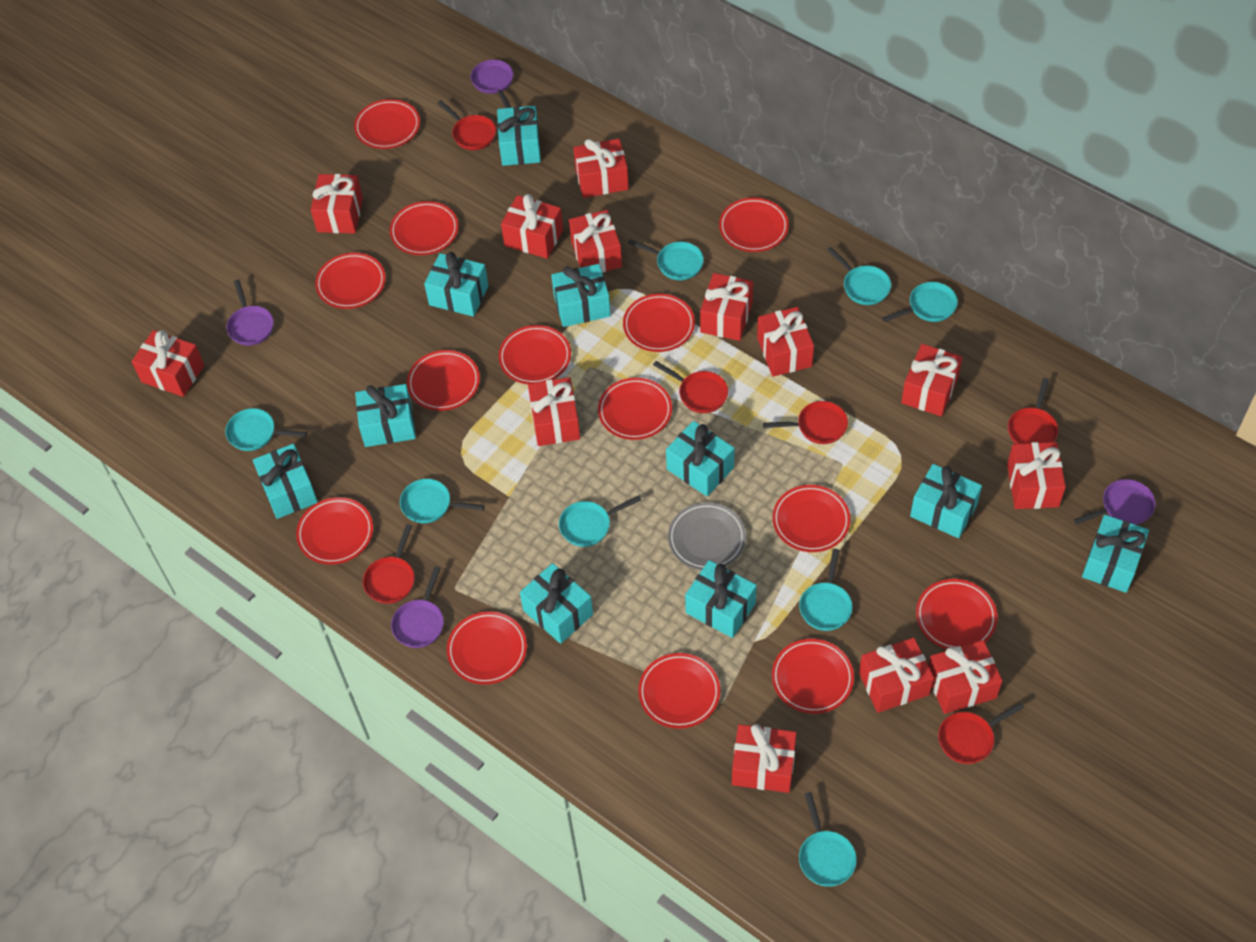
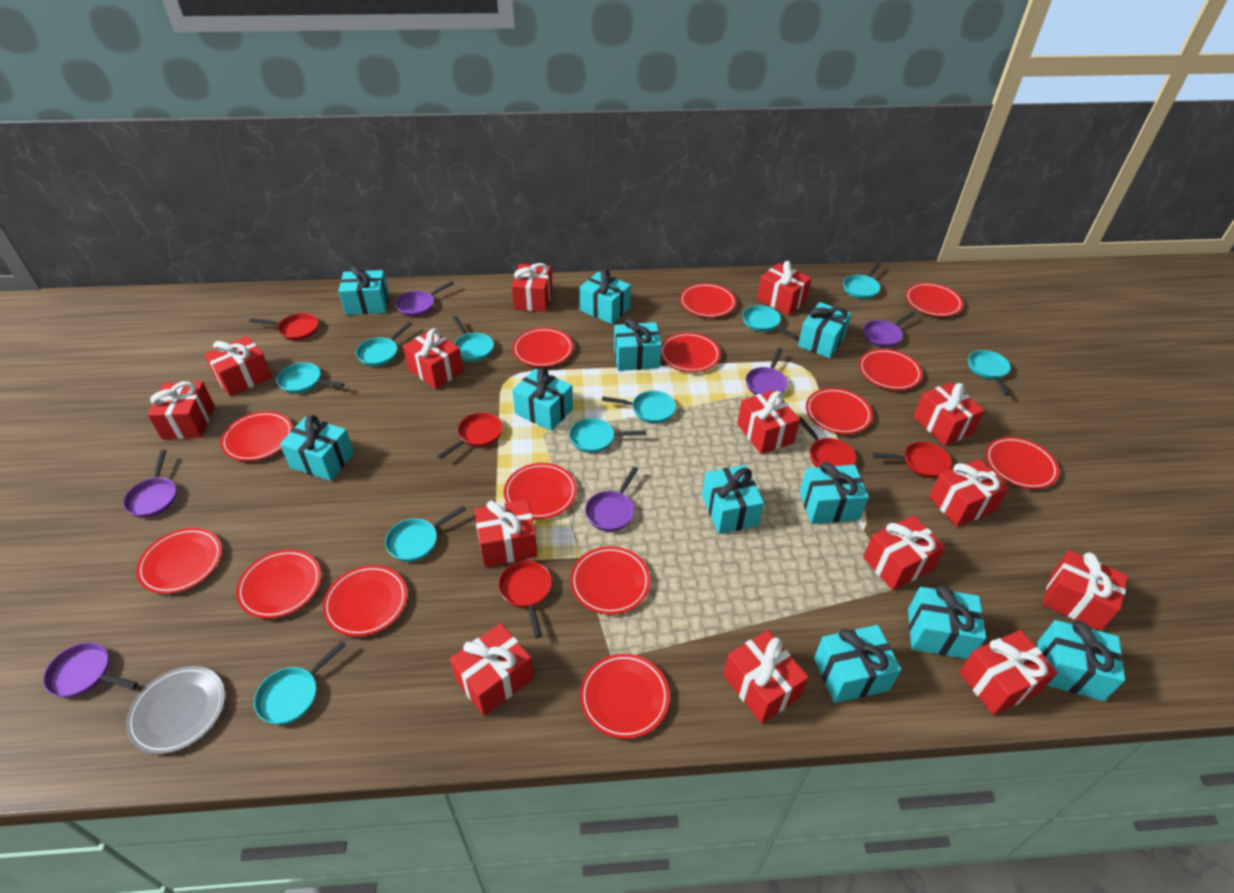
purple pan: [226,279,274,346] [391,566,444,648] [471,60,513,108] [1074,479,1156,525] = 4 -> [43,642,138,698] [123,450,177,518] [395,281,454,316] [585,467,638,532] [746,348,788,395] [863,312,915,347] = 6
red gift: [132,330,204,397] [311,174,363,234] [501,194,563,259] [528,377,580,446] [569,210,622,273] [574,139,629,198] [700,273,753,341] [732,724,797,793] [757,307,814,377] [859,638,934,713] [901,344,963,416] [928,640,1002,714] [1007,442,1066,509] = 13 -> [148,381,215,439] [204,336,272,397] [403,328,464,389] [450,623,534,716] [474,499,537,567] [512,263,552,312] [723,630,809,724] [737,390,800,454] [757,261,812,315] [863,515,946,590] [913,382,985,446] [929,459,1009,527] [959,630,1058,715] [1042,550,1128,631] = 14
red pan: [363,524,415,604] [437,100,496,150] [653,361,728,413] [763,401,848,444] [938,702,1024,764] [1008,378,1058,444] = 6 -> [250,313,319,341] [438,412,503,459] [498,561,552,638] [798,417,856,467] [872,442,952,478] = 5
turquoise gift: [253,444,318,519] [355,384,416,447] [424,252,489,317] [497,106,541,166] [520,563,593,644] [551,264,611,327] [666,421,735,496] [685,560,757,638] [910,464,982,538] [1082,515,1149,593] = 10 -> [280,415,354,481] [339,265,389,315] [512,368,573,431] [579,269,631,324] [614,318,662,371] [702,465,764,534] [798,302,851,358] [800,462,869,524] [814,625,901,703] [908,585,986,659] [1038,620,1125,701] = 11
turquoise pan: [225,408,307,451] [400,479,485,524] [559,496,642,547] [628,239,704,280] [799,549,853,631] [799,792,857,887] [827,247,891,305] [882,282,958,322] = 8 -> [254,641,346,725] [277,362,344,393] [356,322,412,366] [385,506,466,562] [453,316,494,361] [569,418,646,453] [602,391,676,423] [742,305,799,339] [843,262,881,299] [968,350,1011,396] = 10

